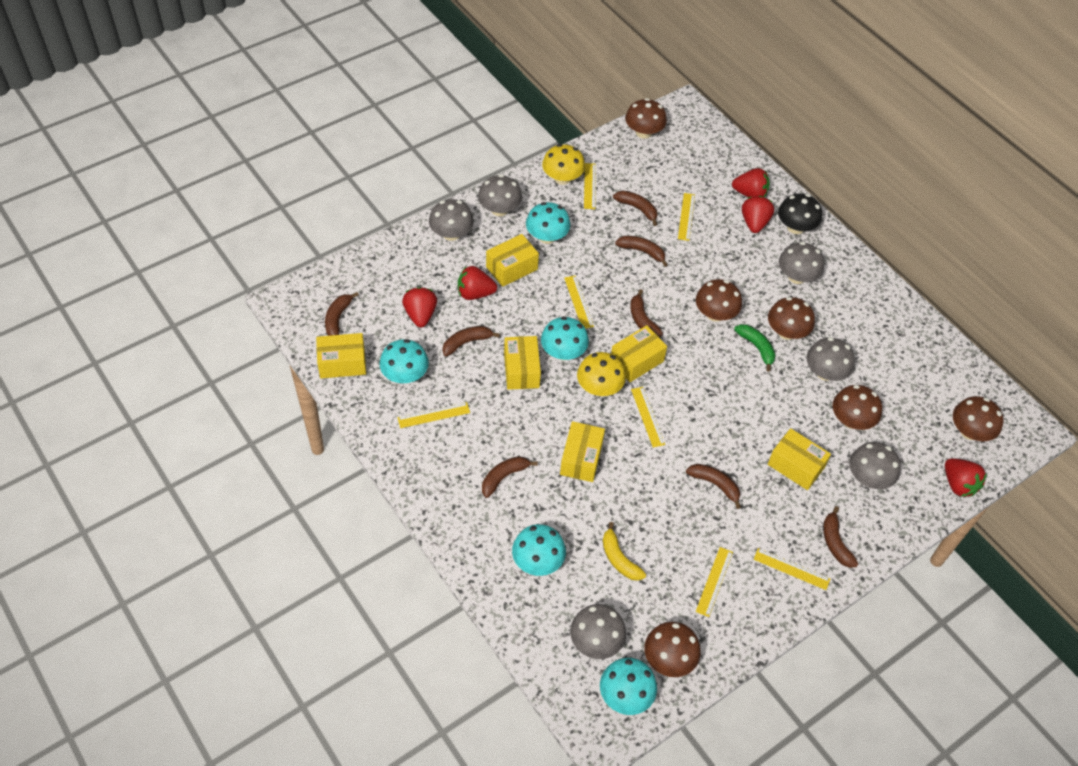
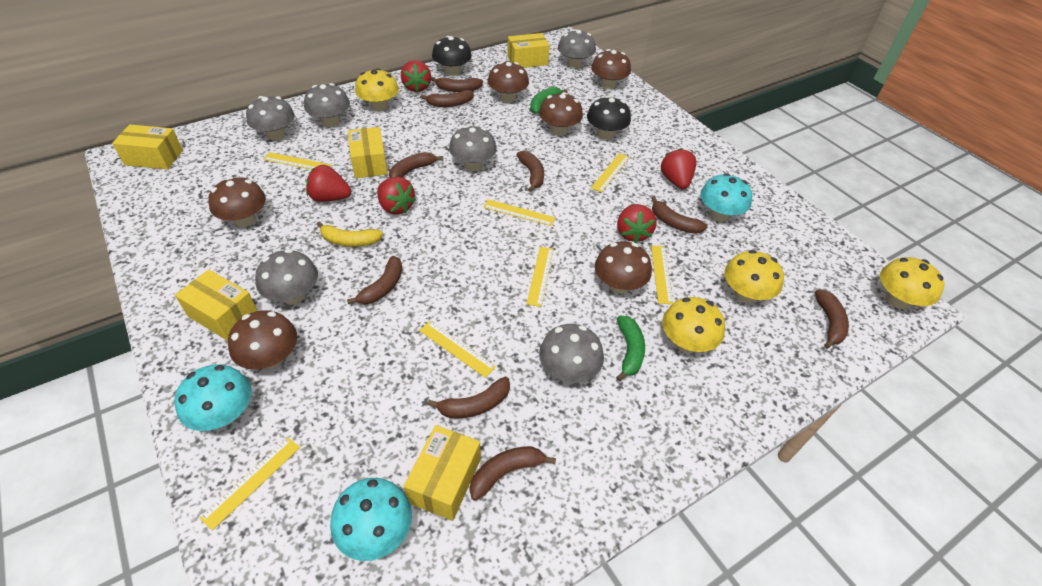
black mushroom: [778,193,822,234] = 1 -> [432,36,472,76] [587,96,631,140] = 2
brown banana: [325,292,359,336] [442,326,500,356] [482,456,538,498] [613,191,657,226] [615,236,668,267] [630,289,663,337] [686,464,741,509] [823,506,858,568] = 8 -> [347,256,402,304] [389,152,443,178] [420,90,474,107] [427,377,510,419] [431,77,483,92] [470,446,556,501] [517,151,544,192] [652,196,707,234] [815,289,849,349] = 9
green banana: [734,324,775,372] = 1 -> [530,87,568,114] [616,315,645,381] = 2
turquoise mushroom: [379,339,429,383] [512,524,566,576] [526,202,570,244] [541,316,589,360] [600,658,657,715] = 5 -> [174,365,252,431] [330,478,412,561] [700,173,752,222] = 3
yellow box: [316,333,366,378] [486,234,539,287] [504,336,541,390] [560,421,605,482] [611,325,667,382] [768,428,831,490] = 6 -> [112,124,183,170] [175,270,257,340] [348,127,388,178] [404,425,481,521] [507,33,550,68] = 5
yellow mushroom: [542,144,585,185] [577,352,626,396] = 2 -> [355,68,399,111] [662,297,725,353] [724,250,784,303] [880,257,944,309] = 4

